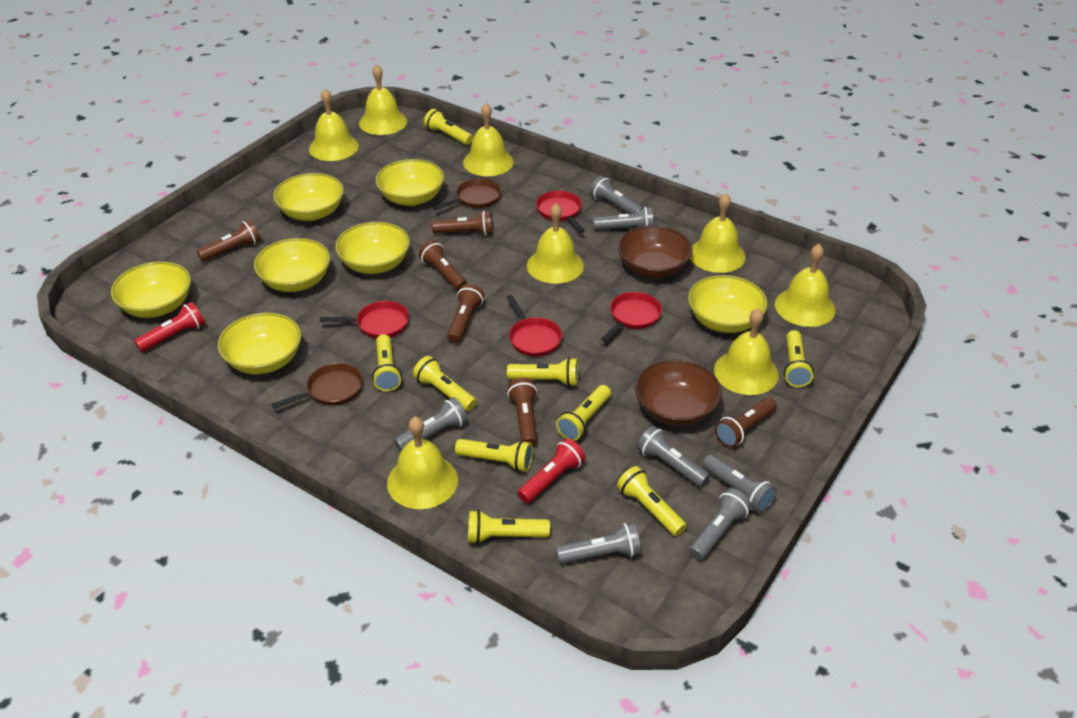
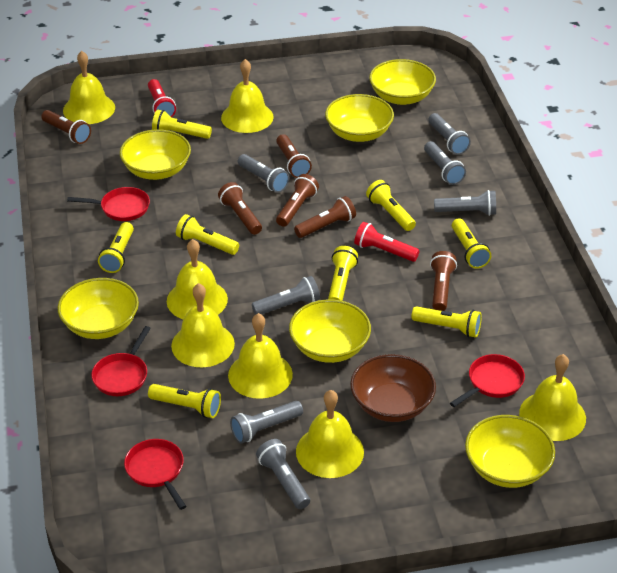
brown bowl: [618,225,693,278] [635,359,722,426] = 2 -> [350,354,436,422] = 1
brown pan: [271,363,363,409] [433,179,501,210] = 2 -> none = 0
yellow bell: [309,89,359,161] [359,64,407,135] [387,416,458,509] [463,103,514,176] [527,203,584,284] [690,193,746,273] [714,308,779,395] [775,244,836,327] = 8 -> [63,51,115,124] [167,239,228,319] [171,283,235,367] [221,59,274,133] [228,313,293,399] [296,390,364,478] [519,354,586,441] = 7
yellow bowl: [111,261,191,318] [218,313,301,374] [254,238,330,292] [273,173,344,221] [335,222,410,274] [375,159,444,206] [688,275,768,333] = 7 -> [57,278,139,339] [120,129,191,180] [289,299,371,363] [325,94,394,142] [369,59,436,105] [465,415,555,488] = 6
yellow flashlight: [372,334,402,391] [413,356,477,411] [424,109,473,145] [455,439,533,472] [468,510,550,544] [507,357,578,387] [556,385,611,441] [617,466,687,536] [784,330,814,387] = 9 -> [98,222,134,273] [148,384,221,418] [152,110,212,139] [176,214,239,255] [328,246,358,301] [366,180,416,231] [412,306,482,337] [452,218,491,269] = 8

